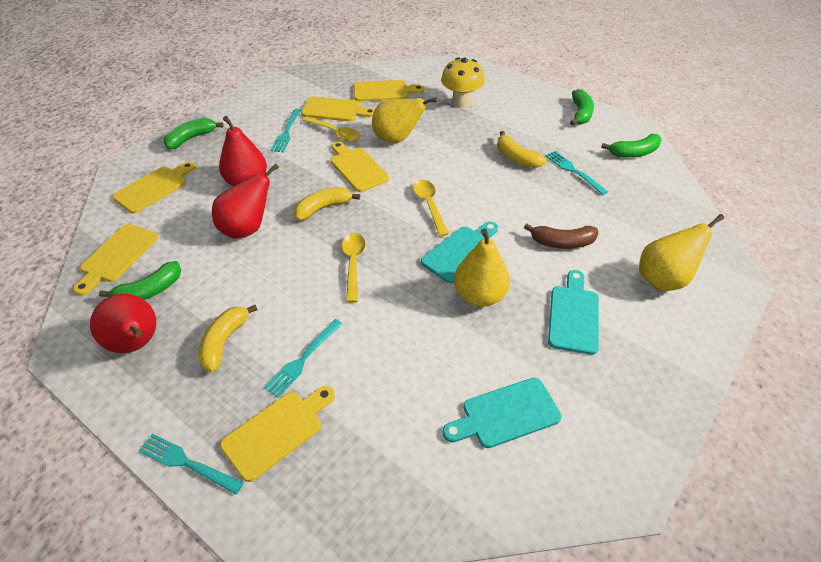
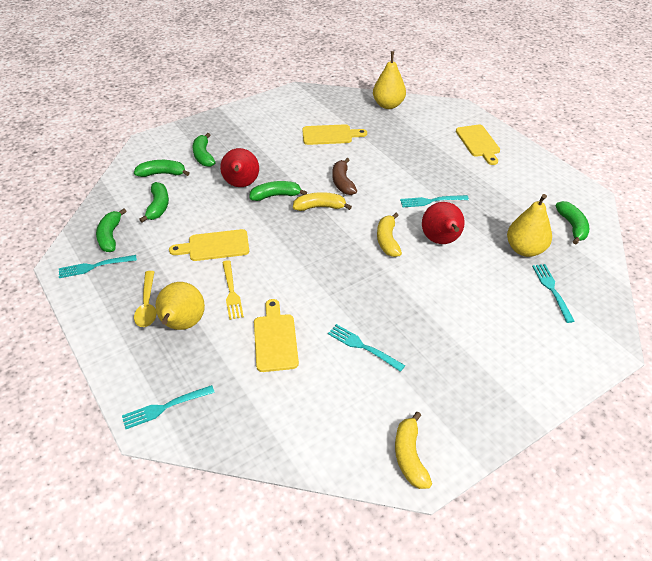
green banana: [99,261,181,300] [164,118,224,149] [570,89,594,125] [601,134,661,158] = 4 -> [96,208,127,252] [134,160,190,177] [139,182,169,223] [192,133,216,167] [250,181,307,201] [555,201,589,245] = 6
red pear: [90,294,156,353] [212,163,279,238] [219,116,267,186] = 3 -> [220,148,259,187] [422,202,465,244] = 2
turquoise cutting board: [421,222,498,283] [442,378,562,448] [548,270,599,355] = 3 -> none = 0
turquoise fork: [138,434,243,494] [264,319,342,398] [271,109,301,152] [545,151,608,195] = 4 -> [59,255,137,278] [122,385,215,429] [328,324,405,372] [400,195,469,207] [532,264,575,323] = 5
yellow cutting board: [73,224,158,296] [113,161,196,214] [220,386,335,482] [301,96,375,122] [331,141,389,192] [354,80,425,101] = 6 -> [169,229,249,261] [254,299,299,372] [302,124,367,145] [456,125,500,165] = 4
yellow fork: none = 0 -> [222,260,244,320] = 1
yellow mushroom: [441,57,485,108] = 1 -> none = 0
yellow spoon: [302,116,360,142] [342,233,366,303] [413,180,449,236] = 3 -> [134,271,156,327] = 1

